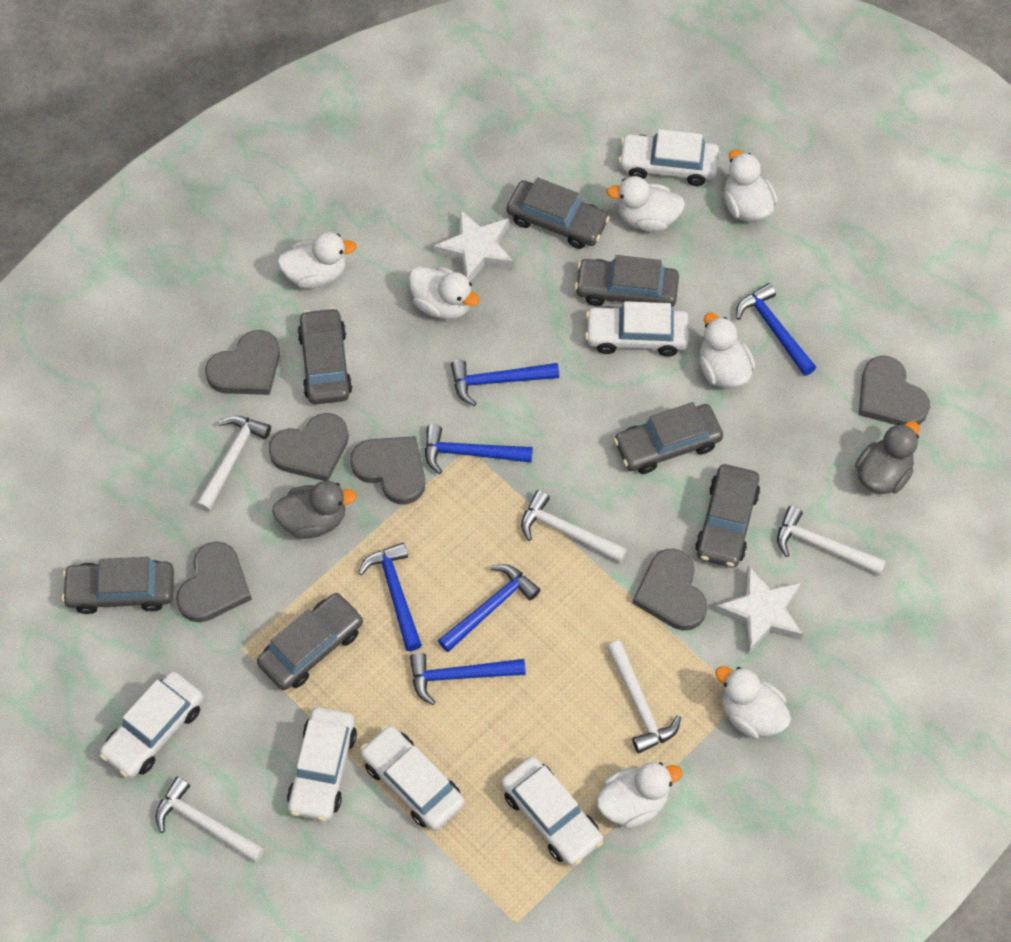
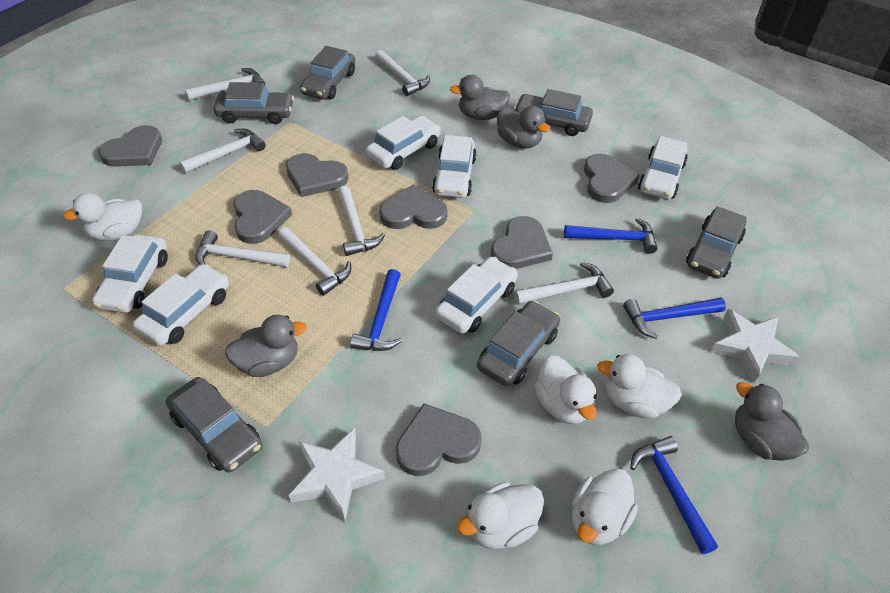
blue hammer: [358,542,422,651] [410,653,526,705] [425,424,533,474] [438,564,540,652] [451,360,559,406] [736,283,816,376] = 6 -> [350,269,402,351] [564,218,658,254] [623,297,726,339] [630,436,718,554] = 4
grey car: [62,557,174,614] [257,593,363,690] [297,307,353,405] [506,177,610,249] [575,255,679,307] [614,402,723,474] [695,464,760,567] = 7 -> [166,377,262,473] [214,82,294,124] [300,46,355,99] [477,301,560,386] [514,89,593,136] [686,206,746,279] = 6
grey duck: [272,481,357,539] [855,421,920,494] = 2 -> [225,315,307,377] [450,75,510,120] [497,106,550,148] [735,382,809,461] = 4
grey heart: [176,541,252,622] [205,330,280,395] [268,413,349,481] [350,436,425,504] [633,548,707,631] [859,356,930,425] = 6 -> [98,125,162,167] [233,190,292,244] [286,153,349,197] [379,185,448,229] [396,403,482,476] [491,216,553,269] [584,153,640,203] = 7
white duck: [277,232,357,289] [409,267,480,320] [596,762,682,829] [606,176,685,232] [699,313,755,388] [715,666,791,739] [724,150,778,222] = 7 -> [63,193,142,241] [457,482,544,549] [534,355,597,424] [572,468,638,545] [597,354,682,419] = 5
white hammer: [155,777,265,863] [196,416,271,512] [521,490,627,563] [606,641,681,753] [777,506,886,575] = 5 -> [180,129,266,173] [185,68,265,100] [195,230,290,267] [278,227,351,296] [337,186,385,256] [375,50,430,96] [514,262,614,305] = 7

